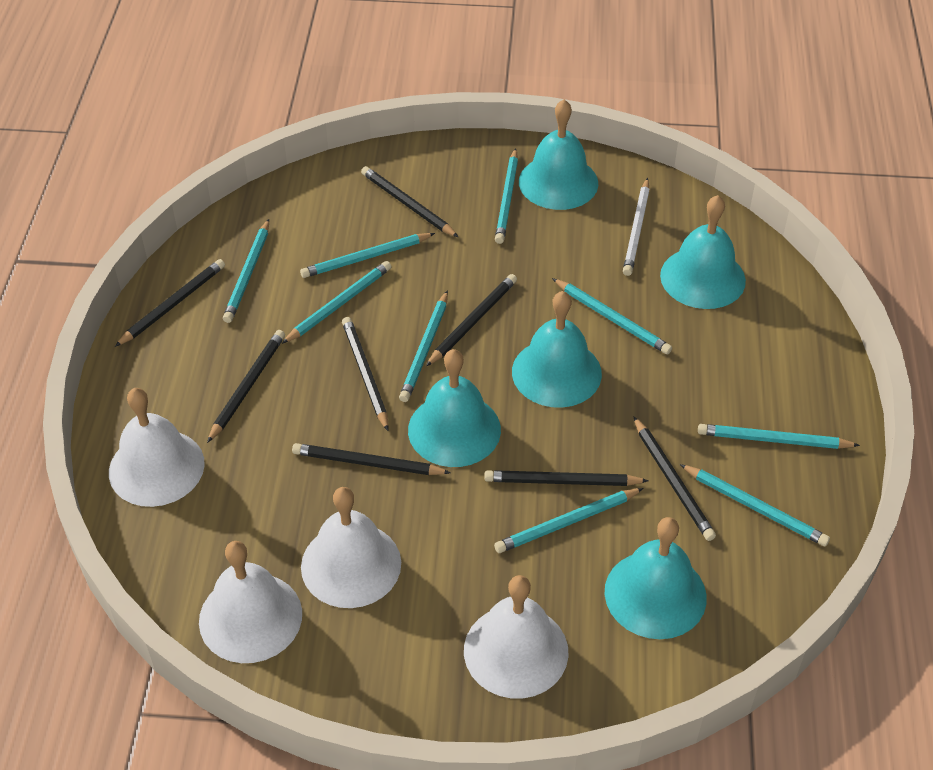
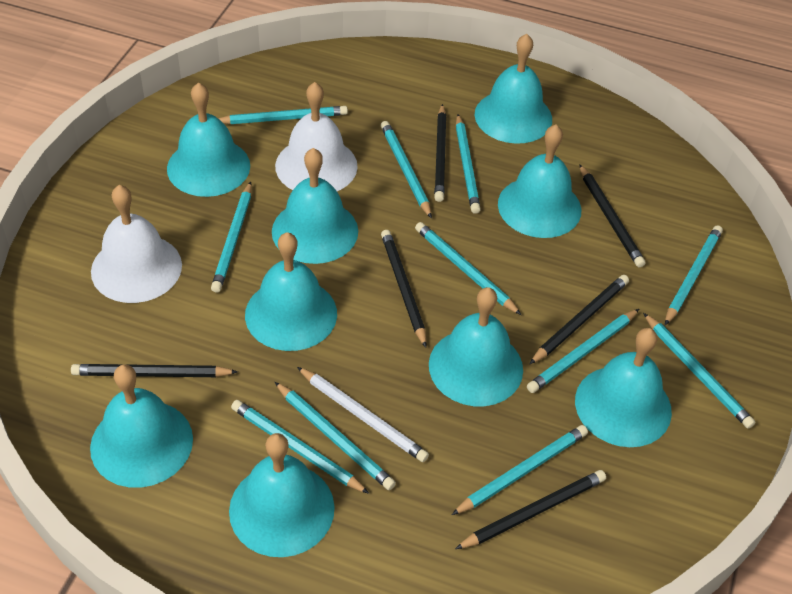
black pencil: [115,259,225,347] [207,330,285,443] [292,443,451,475] [342,317,389,431] [361,166,458,237] [426,274,517,366] [484,470,648,486] [634,417,716,541] = 8 -> [71,364,238,377] [381,230,427,348] [434,104,446,202] [455,470,606,549] [530,275,629,364] [579,164,645,267] = 6
turquoise bell: [408,349,501,467] [512,291,602,408] [519,99,598,210] [604,517,707,639] [660,195,746,309] = 5 -> [90,365,193,488] [167,82,250,197] [229,433,335,557] [245,232,337,351] [272,148,358,264] [429,287,523,406] [474,34,552,144] [498,125,581,238] [575,328,672,447] = 9
turquoise pencil: [223,219,269,323] [282,261,392,344] [300,233,435,278] [399,290,448,402] [494,488,644,553] [495,148,518,244] [552,278,672,354] [680,464,830,546] [698,424,860,449] = 9 -> [211,182,252,293] [218,106,348,124] [231,400,369,494] [275,382,396,490] [381,121,432,219] [415,222,521,315] [452,425,588,515] [456,114,481,214] [527,309,639,393] [643,313,755,429] [665,225,723,325] = 11
white bell: [109,388,205,507] [199,541,302,663] [301,487,401,608] [464,575,569,698] = 4 -> [91,185,182,303] [275,82,358,191] = 2

